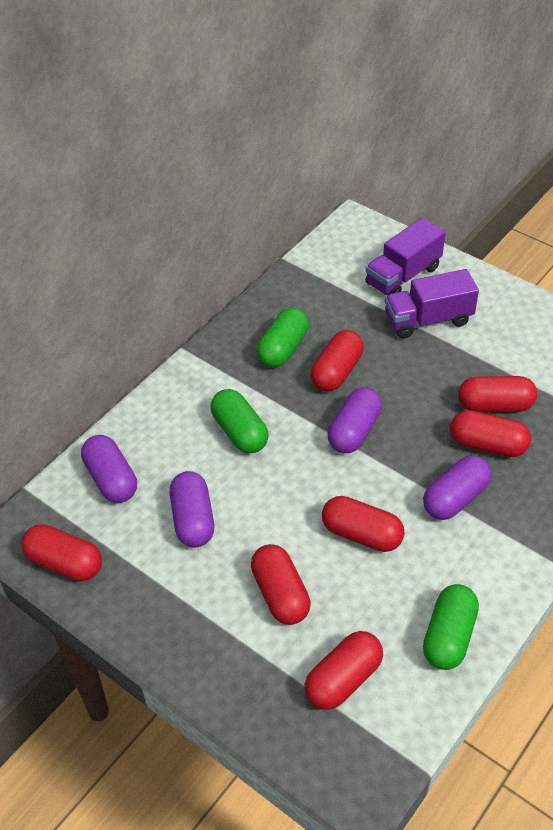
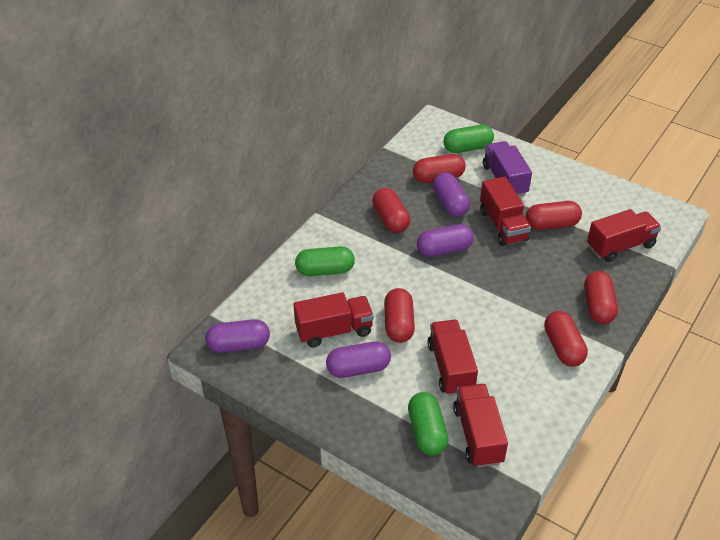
purple truck: [365,218,446,295] [385,269,479,339] = 2 -> [483,141,532,196] = 1
red capsule: [21,524,102,581] [251,544,311,625] [305,631,383,710] [310,330,364,391] [322,496,405,552] [450,410,531,457] [458,376,537,413] = 7 -> [372,188,410,233] [384,288,415,343] [413,154,466,183] [526,201,582,230] [544,311,588,367] [584,271,618,324] = 6
red truck: none = 0 -> [293,292,374,348] [427,320,478,396] [453,384,508,468] [480,177,531,246] [587,209,661,262] = 5

